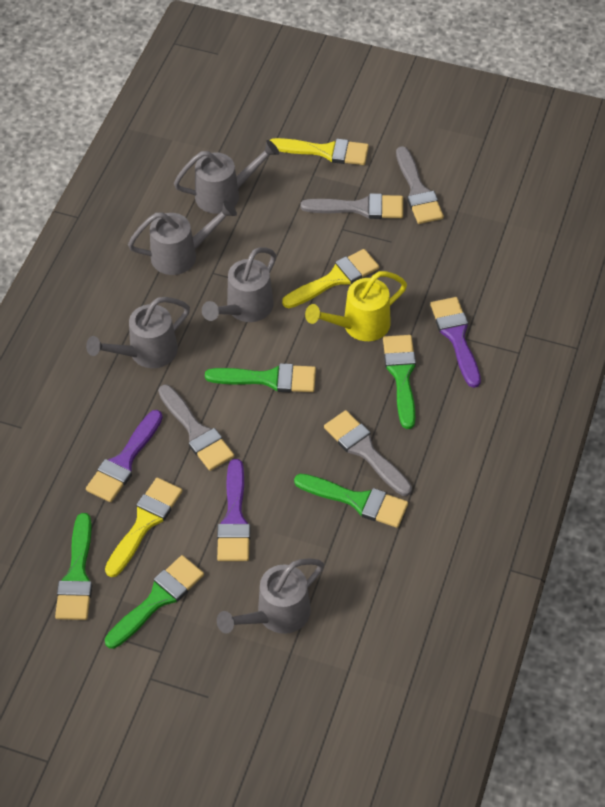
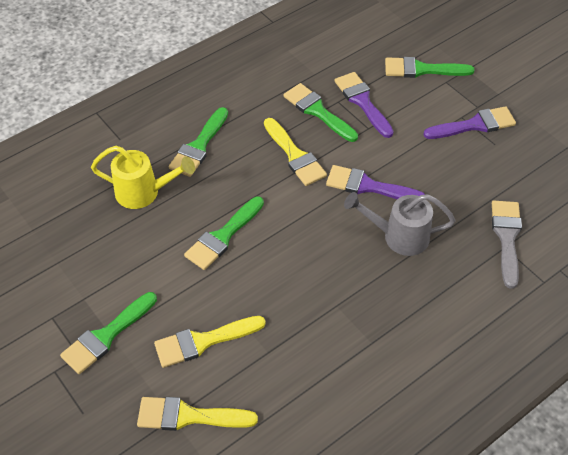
grey brush: [158,385,234,471] [301,193,403,219] [324,410,412,496] [396,146,444,224] = 4 -> [492,201,522,289] = 1
grey watering can: [86,297,190,368] [128,201,237,275] [174,140,279,214] [202,247,276,322] [217,558,324,634] = 5 -> [344,192,456,256] = 1

